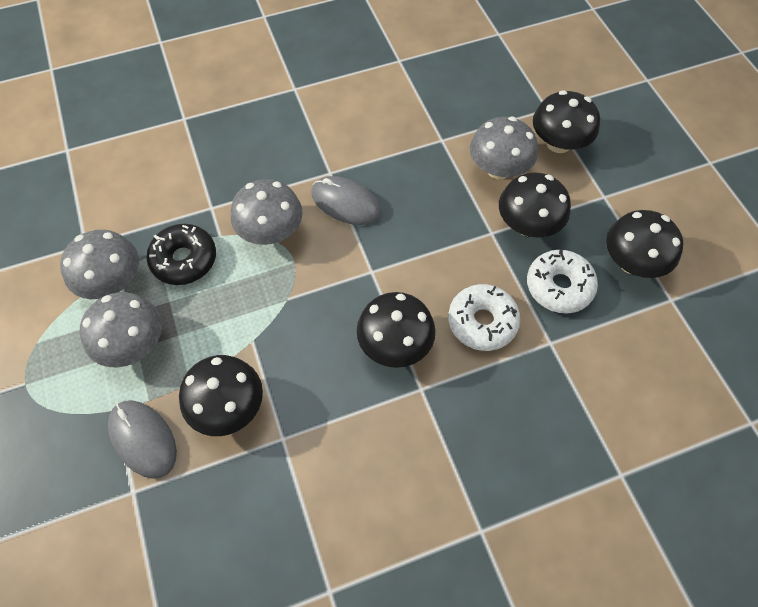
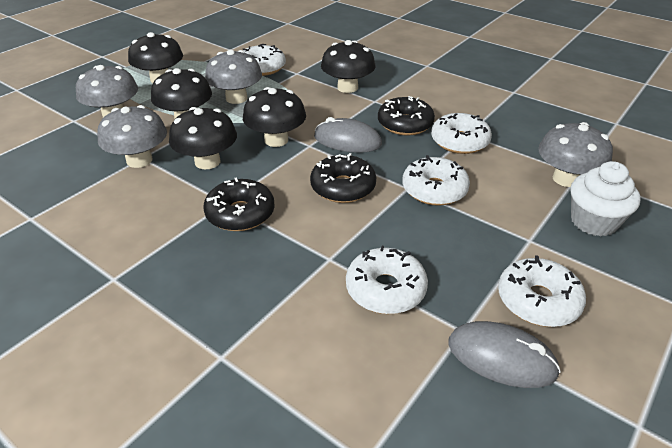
black donut: [146,224,216,285] = 1 -> [203,178,275,231] [310,153,376,203] [378,96,435,135] = 3
white cupcake: none = 0 -> [571,161,641,236] = 1
white donut: [448,284,521,351] [527,249,598,313] = 2 -> [243,44,286,76] [346,246,428,314] [402,155,470,206] [431,113,492,154] [498,255,586,327] = 5

